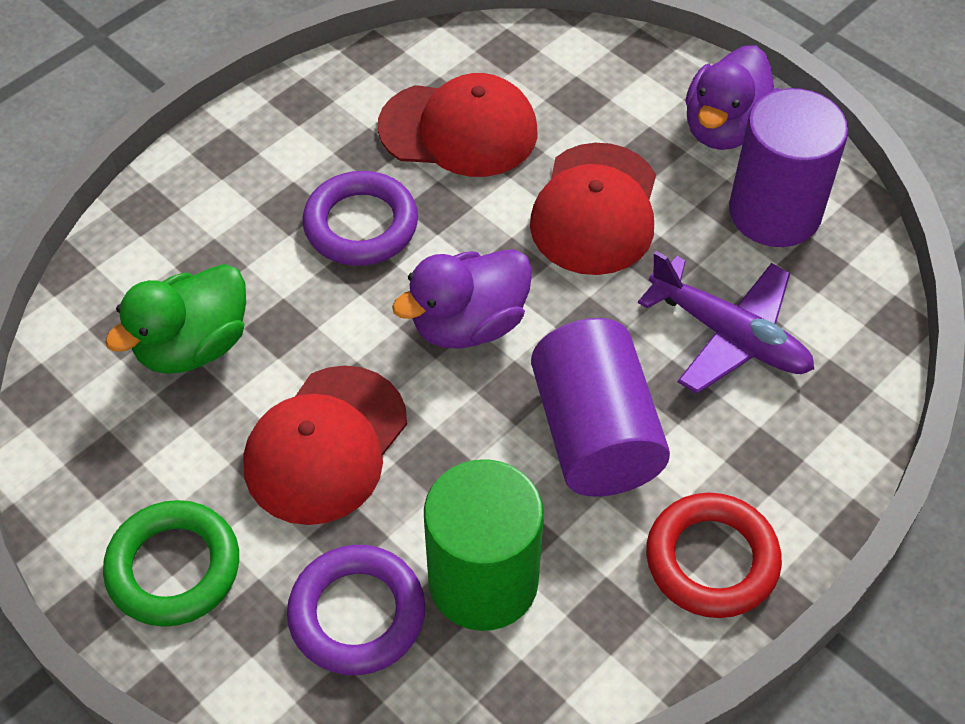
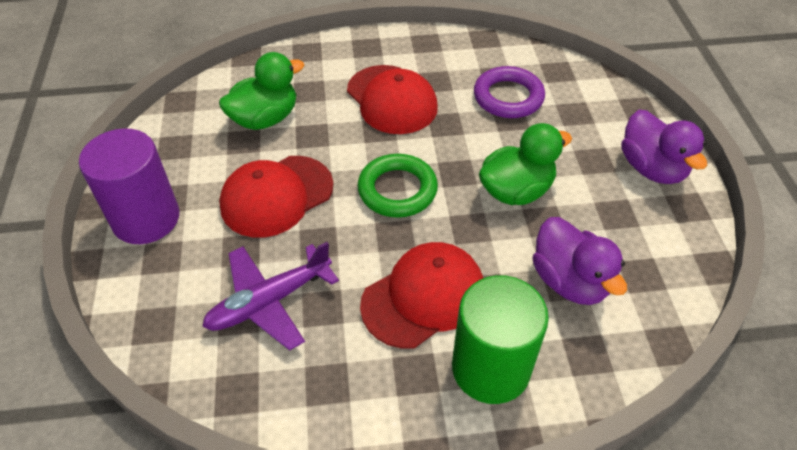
green duck: [105,264,246,374] = 1 -> [219,52,304,130] [479,123,572,205] = 2
purple cylinder: [531,318,670,497] [729,88,848,247] = 2 -> [79,128,179,244] = 1
purple ring: [287,545,425,675] [303,171,418,266] = 2 -> [474,66,545,118] = 1
red ring: [646,493,782,618] = 1 -> none = 0

